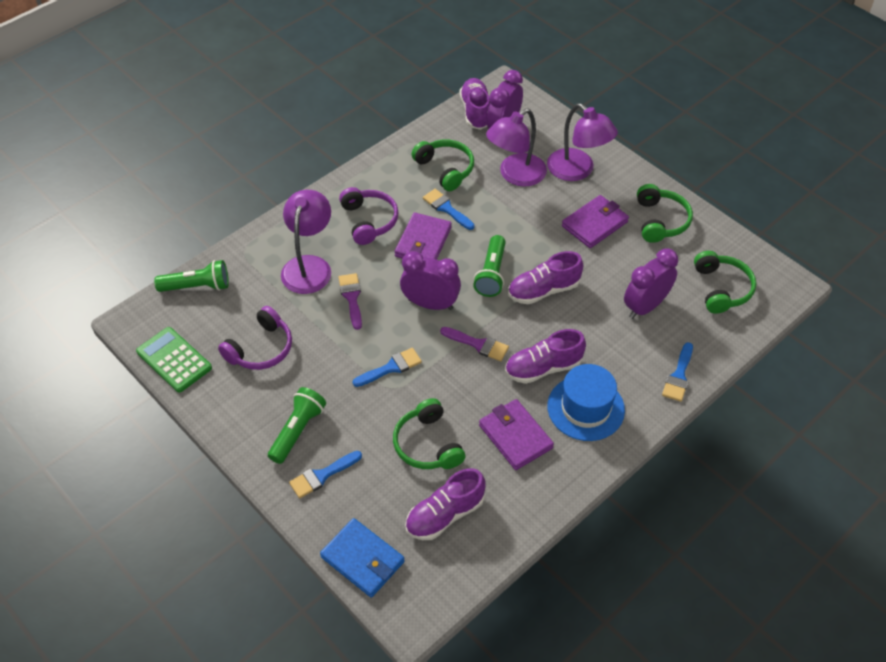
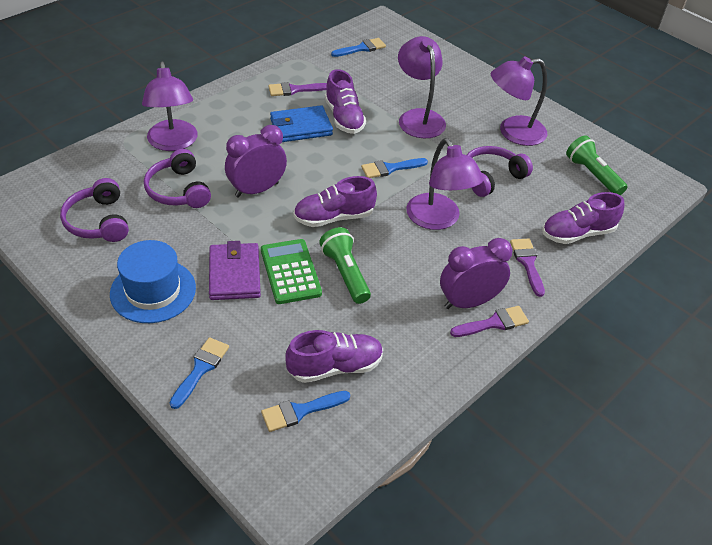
green flashlight: [154,260,229,292] [268,387,326,464] [473,235,506,297] = 3 -> [319,227,371,304] [566,135,627,195] = 2
green headphones: [393,398,465,469] [412,140,474,191] [637,184,693,243] [694,251,756,314] = 4 -> none = 0
purple brush: [339,273,362,330] [440,327,509,361] = 2 -> [268,82,327,96] [450,306,529,337] [510,238,545,297] = 3
purple clock: [400,251,461,310] [487,70,523,129] [624,249,678,319] = 3 -> [225,125,287,198] [440,238,512,309] = 2
purple headphones: [218,306,292,370] [339,187,399,245] = 2 -> [60,178,129,242] [144,149,211,208] [467,146,533,197] = 3
purple lamp: [281,190,331,294] [486,109,547,187] [547,103,618,181] = 3 -> [142,62,198,151] [398,36,446,138] [406,138,484,230] [491,56,547,146] = 4
purple wallet: [395,212,452,260] [479,399,554,470] [562,195,629,248] = 3 -> [209,241,261,300] = 1

